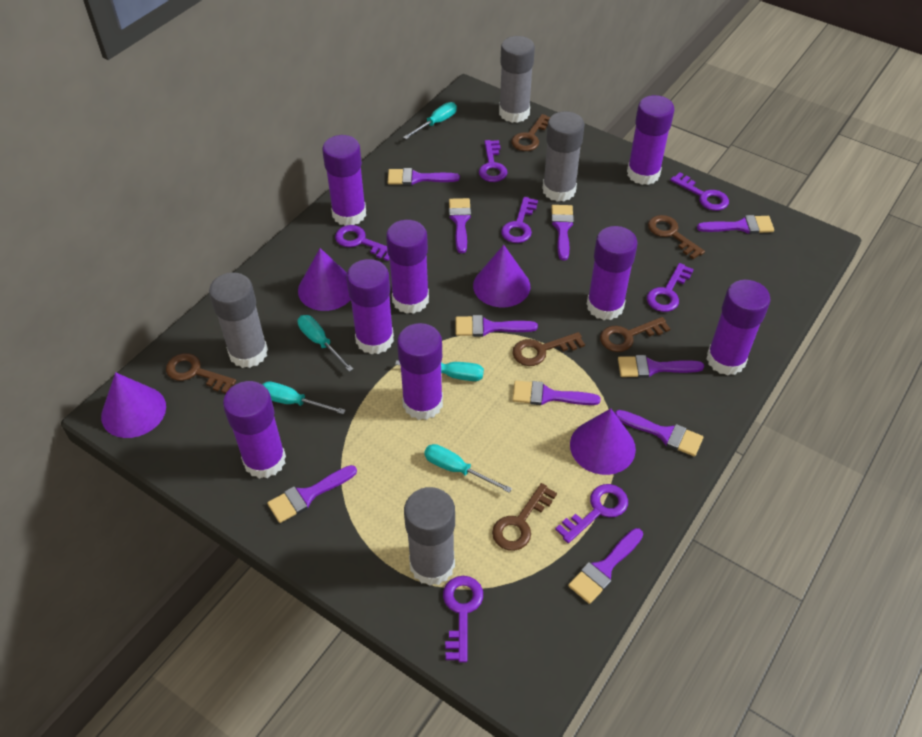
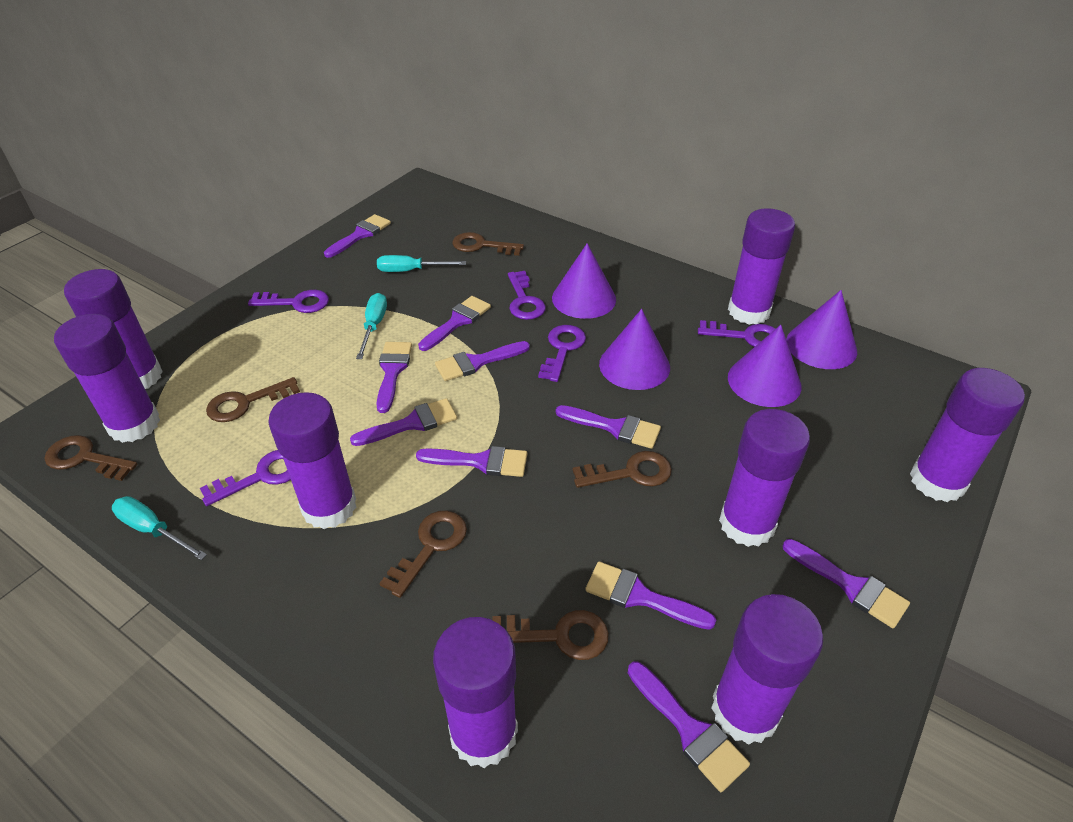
grey glue stick: [209,272,268,368] [404,487,455,586] [499,36,535,123] [542,111,585,202] = 4 -> none = 0
purple key: [335,225,389,261] [443,576,483,662] [479,140,508,182] [501,197,538,243] [555,484,628,543] [647,263,694,312] [670,172,729,211] = 7 -> [200,450,291,506] [248,290,329,313] [508,271,546,320] [538,325,586,382] [698,320,776,347] = 5
turquoise screwdriver: [262,381,346,414] [298,315,353,372] [395,360,484,381] [403,102,457,139] [424,444,512,493] = 5 -> [112,496,207,560] [356,293,387,359] [377,255,466,272] = 3

